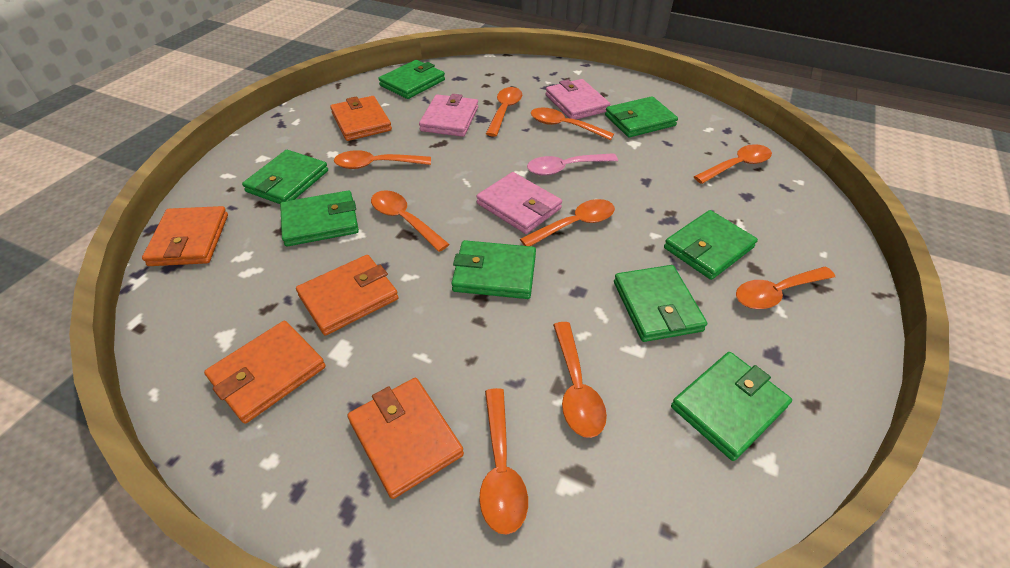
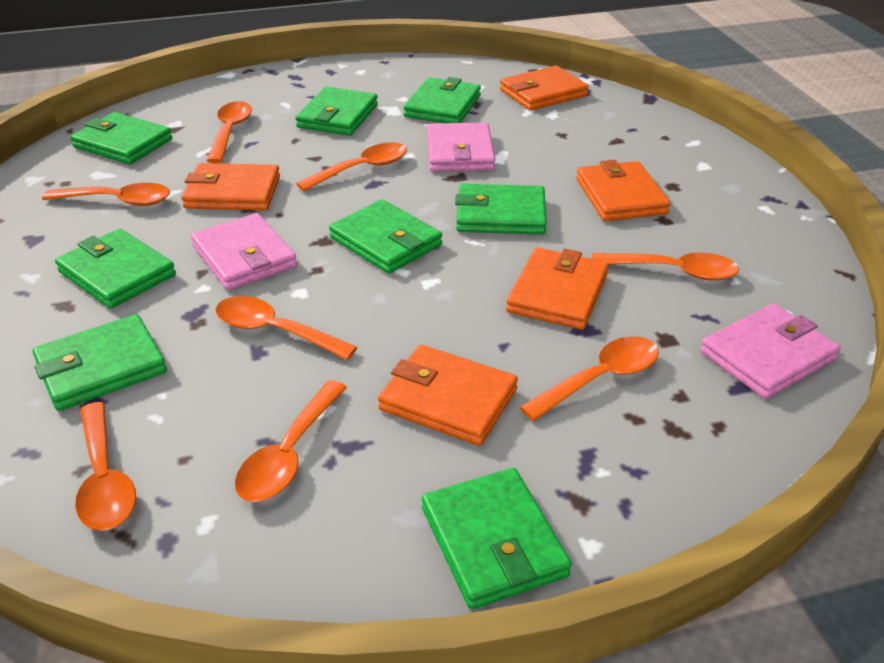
orange spoon: [334,150,431,169] [371,190,450,252] [479,388,528,535] [486,87,522,137] [520,199,615,246] [531,107,614,140] [553,322,607,438] [694,144,772,184] [736,267,835,309] = 9 -> [42,183,170,206] [75,402,136,531] [206,101,252,163] [216,296,357,360] [235,380,347,502] [296,143,407,191] [520,336,659,421] [591,252,739,281] = 8
pink spoon: [527,153,618,176] = 1 -> none = 0

